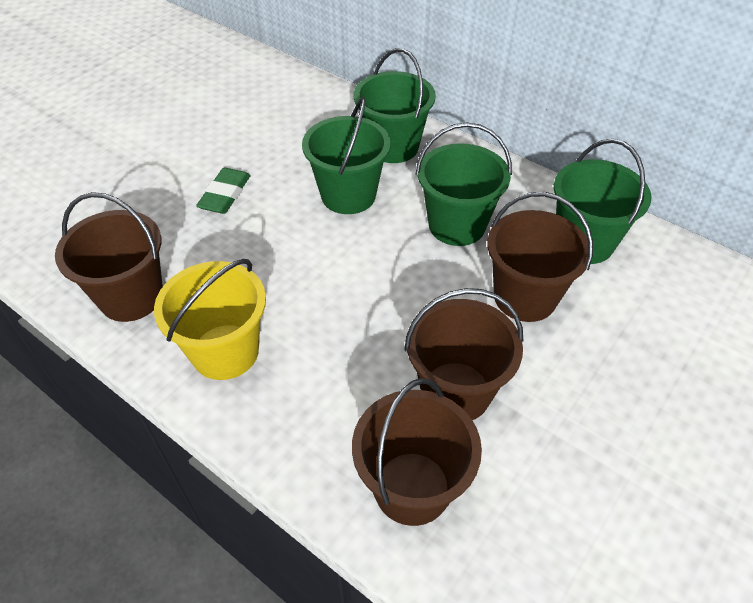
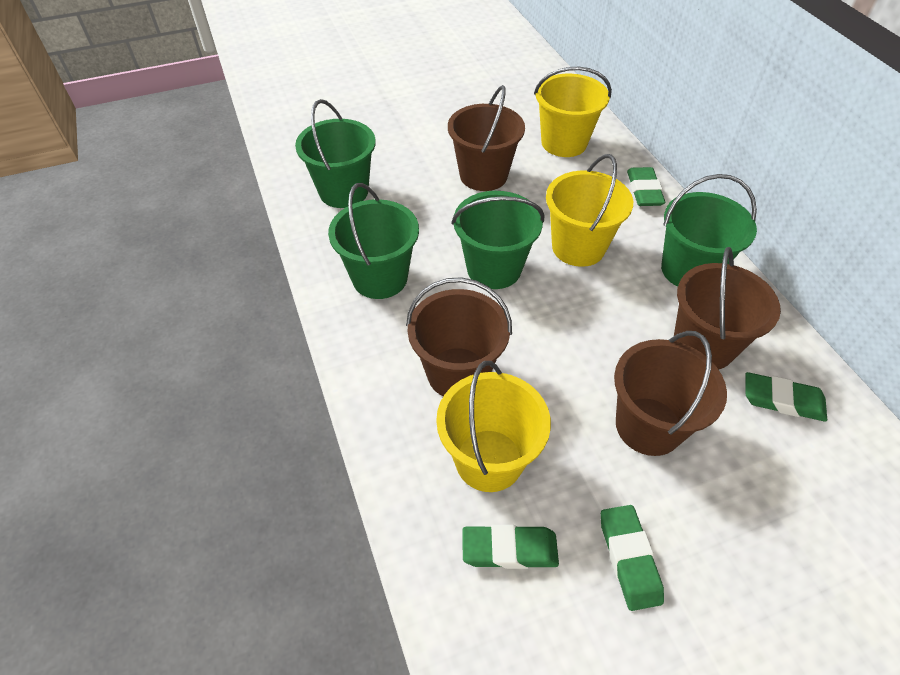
green eraser: [196,168,251,214] = 1 -> [462,525,559,569] [601,505,664,611] [627,167,665,206] [745,372,827,422] = 4
yellow bucket: [154,259,266,380] = 1 -> [436,361,551,492] [534,67,612,157] [546,154,633,267] = 3

